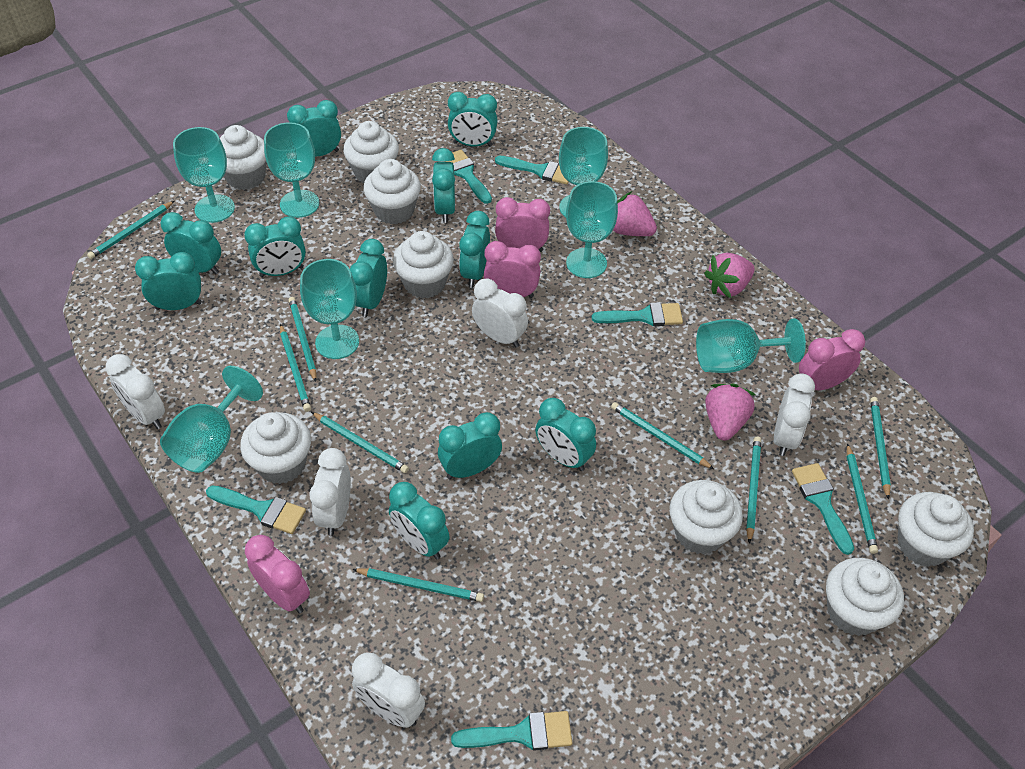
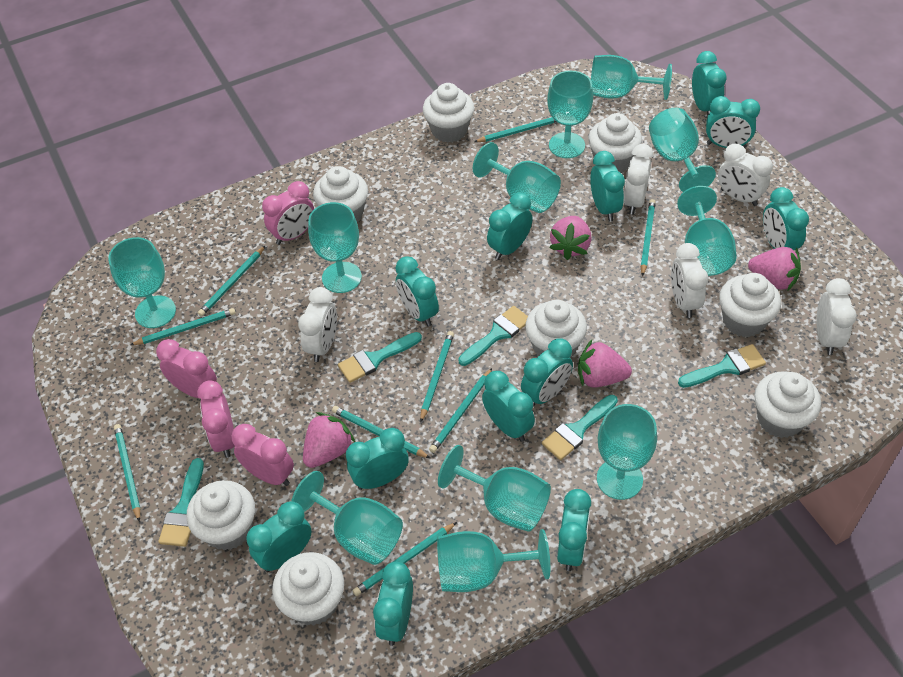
pink strawberry: [613,191,657,236] [704,253,755,298] [705,384,756,440] = 3 -> [303,412,355,468] [549,216,592,260] [578,340,632,388] [748,247,801,291] = 4
turquoise brush: [206,486,306,534] [444,150,492,204] [451,711,572,751] [495,156,569,185] [591,302,683,326] [792,463,854,555] = 6 -> [158,458,204,547] [338,332,422,383] [458,306,528,366] [542,395,618,460] [678,344,766,388] = 5
turquoise clock: [135,252,202,310] [161,212,221,274] [244,216,306,277] [287,100,341,157] [350,239,387,317] [389,482,450,559] [432,148,455,223] [438,412,502,479] [448,92,498,146] [459,211,490,288] [535,398,596,471] = 11 -> [246,501,312,572] [346,428,409,490] [373,562,413,646] [396,256,439,327] [482,371,535,442] [487,193,533,260] [521,338,573,407] [557,489,591,571] [590,151,625,222] [692,51,727,115] [706,96,760,148] [763,187,809,250] = 12
turquoise goblet: [160,366,263,473] [173,127,235,223] [264,122,319,218] [300,259,359,359] [559,127,608,217] [566,181,618,278] [696,318,806,373] = 7 -> [108,237,176,328] [291,471,403,565] [308,202,362,293] [437,529,550,592] [438,445,551,532] [473,142,561,213] [547,71,593,158] [591,55,672,100] [597,404,657,500] [649,108,716,192] [677,186,737,276] = 11

